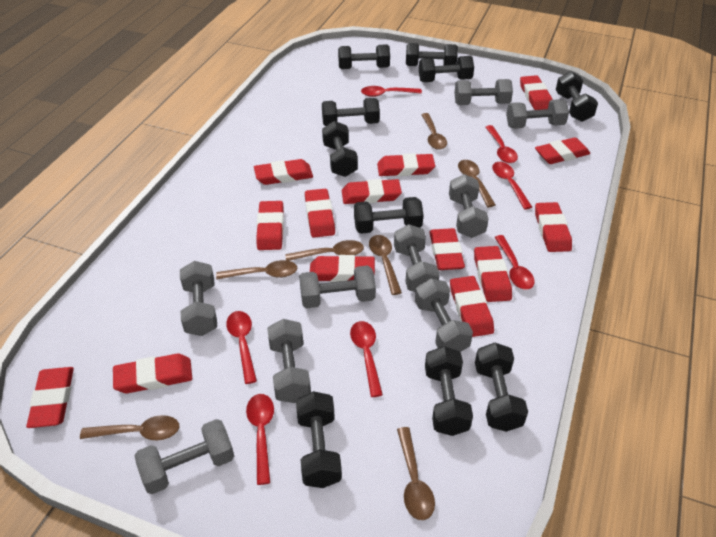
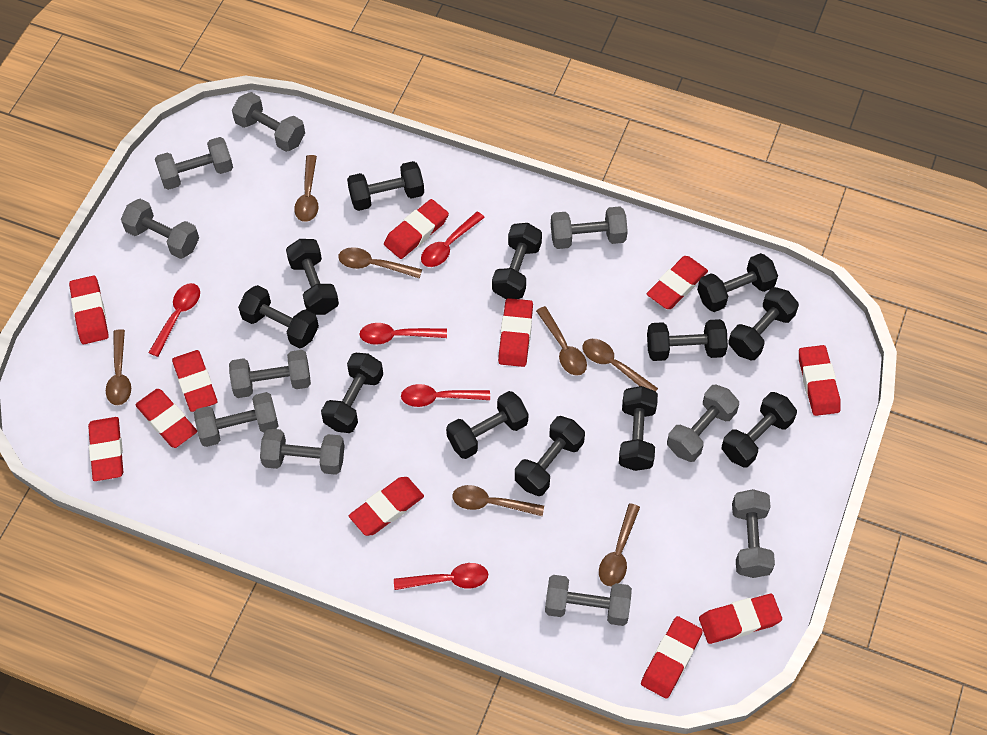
black dumbbell: [296,391,342,488] [322,98,380,126] [322,121,358,177] [338,44,390,69] [354,197,423,234] [406,43,458,66] [419,56,474,82] [425,346,473,436] [475,342,528,432] [556,71,598,122] = 10 -> [238,285,319,348] [286,239,339,315] [321,353,383,433] [347,161,424,211] [446,391,529,459] [492,223,542,299] [515,416,585,496] [619,386,658,471] [647,319,728,361] [697,253,778,312] [722,392,797,467] [728,287,799,360] = 12
grey dumbbell: [134,419,234,494] [180,261,217,336] [267,319,311,403] [299,265,376,308] [394,224,440,292] [415,278,473,352] [449,174,488,238] [454,79,513,105] [506,99,569,129] = 9 -> [121,199,199,259] [155,137,233,190] [194,392,278,447] [229,350,311,398] [232,92,305,152] [260,428,344,475] [545,575,632,626] [551,206,628,249] [667,385,739,462] [732,489,775,578] = 10
red eraser: [26,367,74,428] [113,353,192,393] [254,159,313,185] [256,201,284,250] [305,189,335,238] [310,255,375,282] [342,179,402,204] [377,153,435,176] [429,228,465,270] [450,276,494,337] [474,246,512,302] [520,75,553,110] [535,137,590,164] [535,202,572,252] = 14 -> [69,276,109,344] [88,417,123,481] [135,389,197,448] [172,350,218,412] [349,477,424,536] [384,199,449,259] [498,298,533,367] [641,616,703,699] [647,256,708,309] [699,594,782,644] [799,345,841,416] = 11
red spoon: [226,311,257,384] [246,394,274,485] [350,321,383,397] [361,86,422,97] [485,125,518,163] [492,162,532,210] [494,235,535,290] = 7 -> [148,283,200,357] [359,323,447,345] [394,563,488,590] [401,384,490,407] [421,211,485,267] = 5

